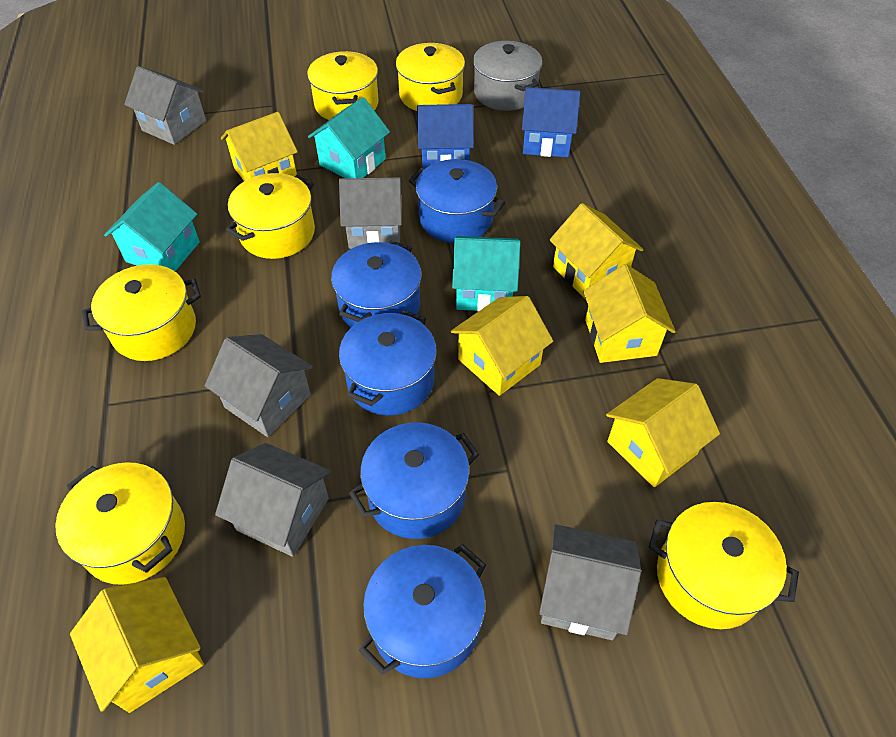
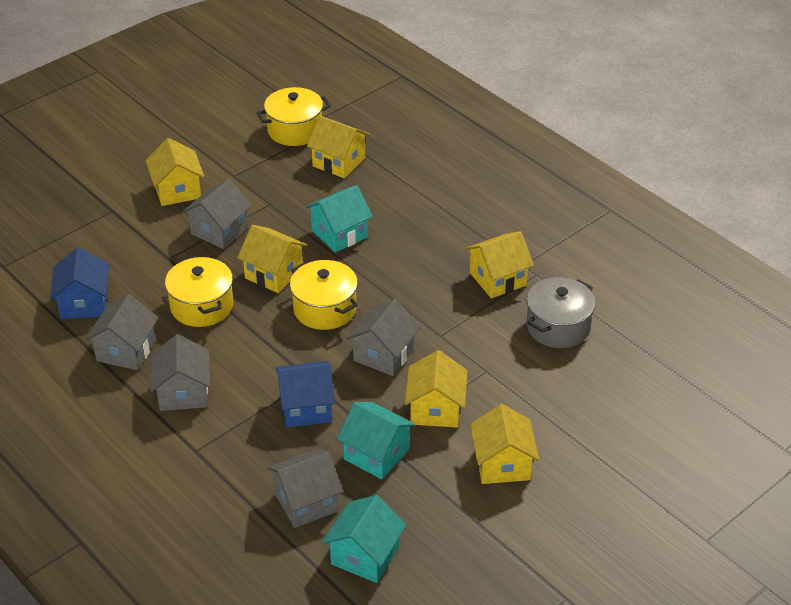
blue pot: [331,241,422,327] [339,310,437,416] [349,422,479,539] [359,544,486,678] [409,159,505,243] = 5 -> none = 0
yellow pot: [55,462,185,585] [82,264,201,361] [226,173,315,259] [307,51,378,120] [396,43,465,111] [649,502,799,629] = 6 -> [165,256,233,327] [257,87,331,146] [290,260,358,330] = 3

